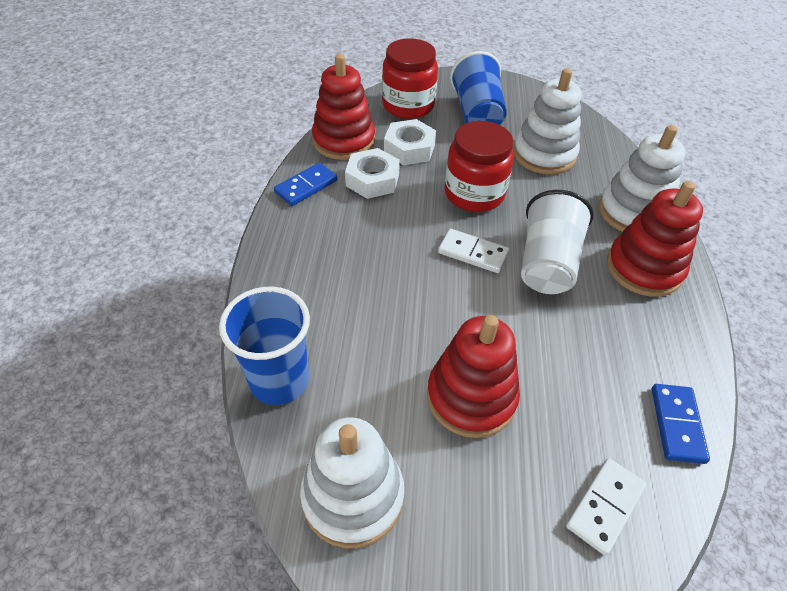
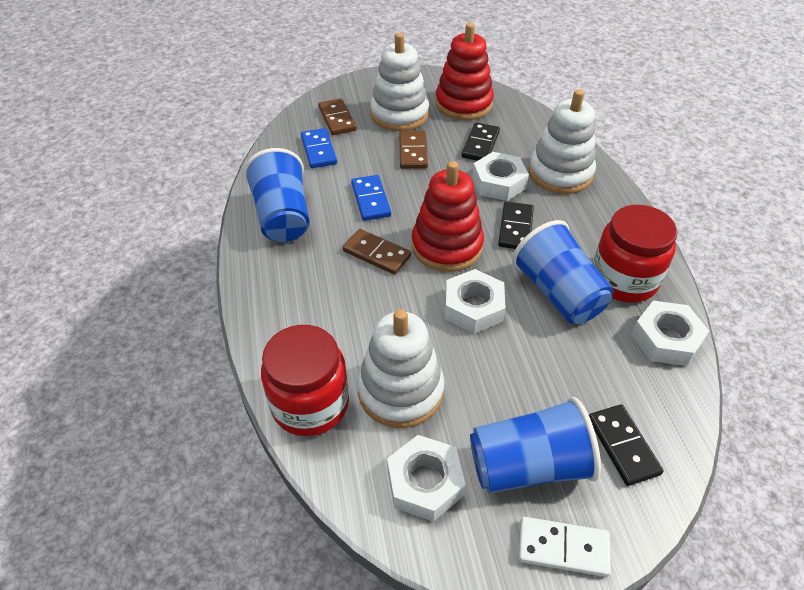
black domino: none = 0 -> [461,122,500,161] [498,202,534,249] [589,404,664,486] = 3
blue cup: [219,287,310,405] [450,51,507,125] = 2 -> [244,148,310,242] [470,397,601,493] [512,220,613,324] = 3
brown domino: none = 0 -> [318,98,356,135] [343,229,411,275] [399,131,428,169] = 3
red stacking toy: [312,54,375,160] [427,315,520,438] [607,181,703,297] = 3 -> [411,161,484,272] [435,23,494,120] = 2
white cup: [521,190,594,294] = 1 -> none = 0
white domino: [438,229,509,273] [566,458,646,555] = 2 -> [518,517,611,577] = 1
white nut: [345,148,400,199] [384,119,436,165] = 2 -> [387,435,466,522] [445,269,506,334] [472,152,529,201] [631,301,709,366] = 4

